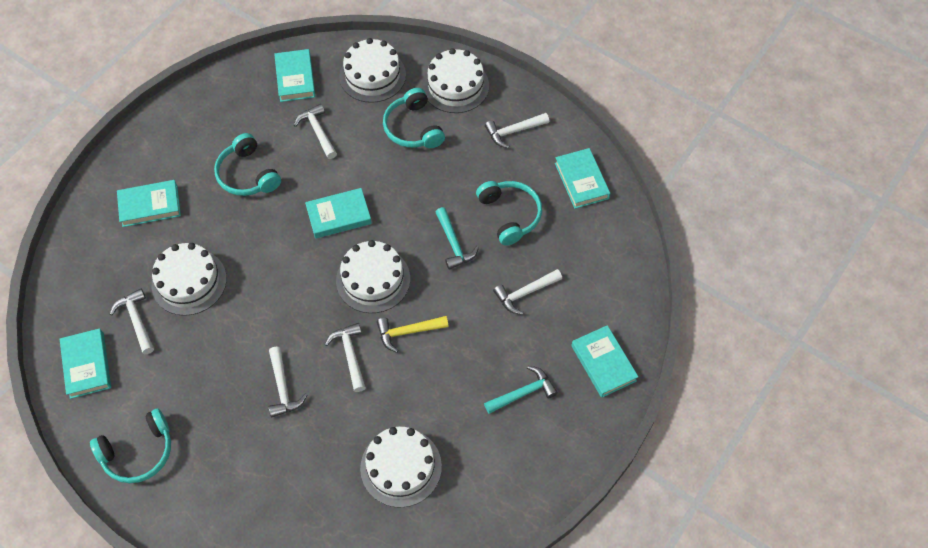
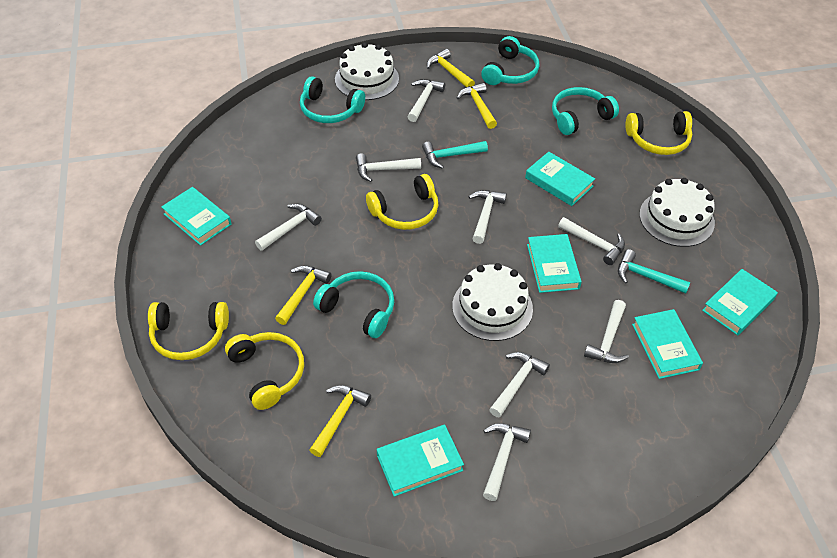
white cake: [152,243,227,316] [336,240,410,313] [339,38,406,103] [360,426,442,508] [422,48,489,113] = 5 -> [335,42,399,100] [452,263,533,341] [639,178,715,247] = 3
white hammer: [110,288,154,354] [269,347,307,417] [294,104,337,159] [325,323,366,392] [485,113,549,148] [493,269,562,315] = 6 -> [255,204,322,251] [356,153,421,182] [408,79,445,122] [469,190,507,244] [483,423,531,501] [489,352,550,418] [558,217,625,265] [584,300,629,363] = 8
yellow hammer: [377,316,449,353] = 1 -> [275,266,332,325] [310,385,371,457] [427,49,475,87] [457,83,497,129] = 4
yellow headphones: none = 0 -> [148,302,229,360] [225,332,304,410] [366,174,438,230] [625,111,692,155] = 4

